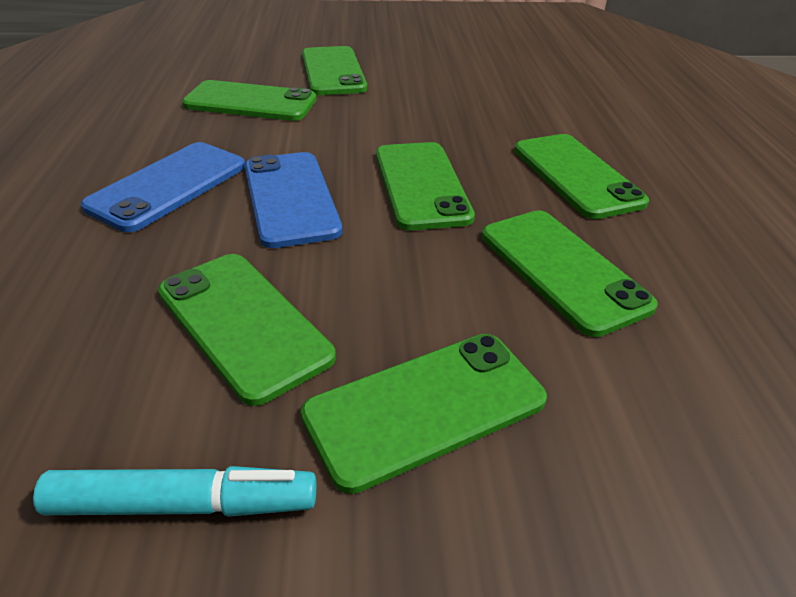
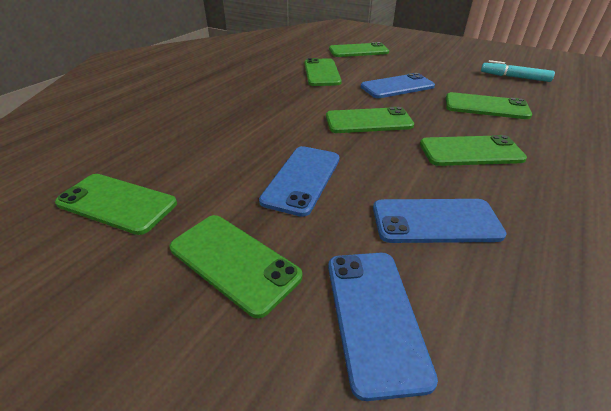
blue phone: [81,142,245,232] [244,152,342,248] = 2 -> [259,146,340,217] [328,253,438,401] [361,73,435,98] [373,199,507,243] = 4

